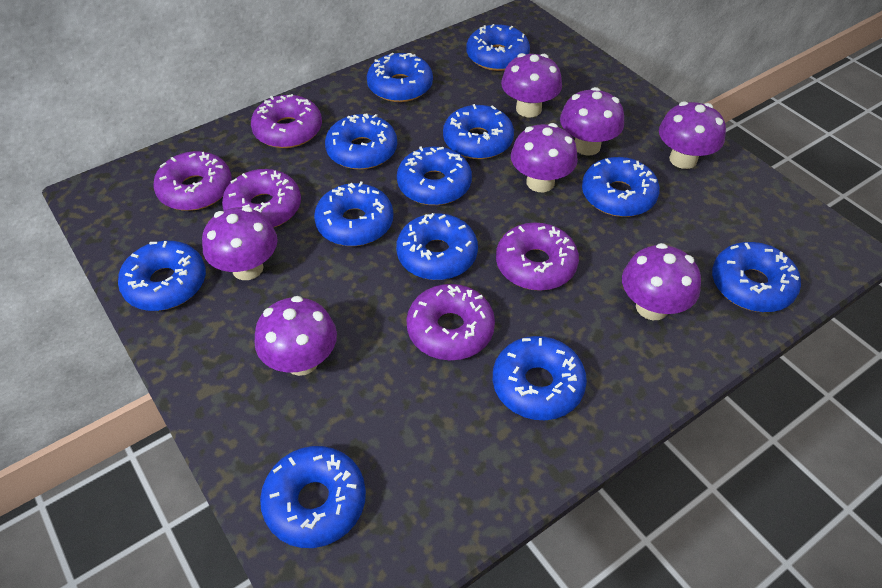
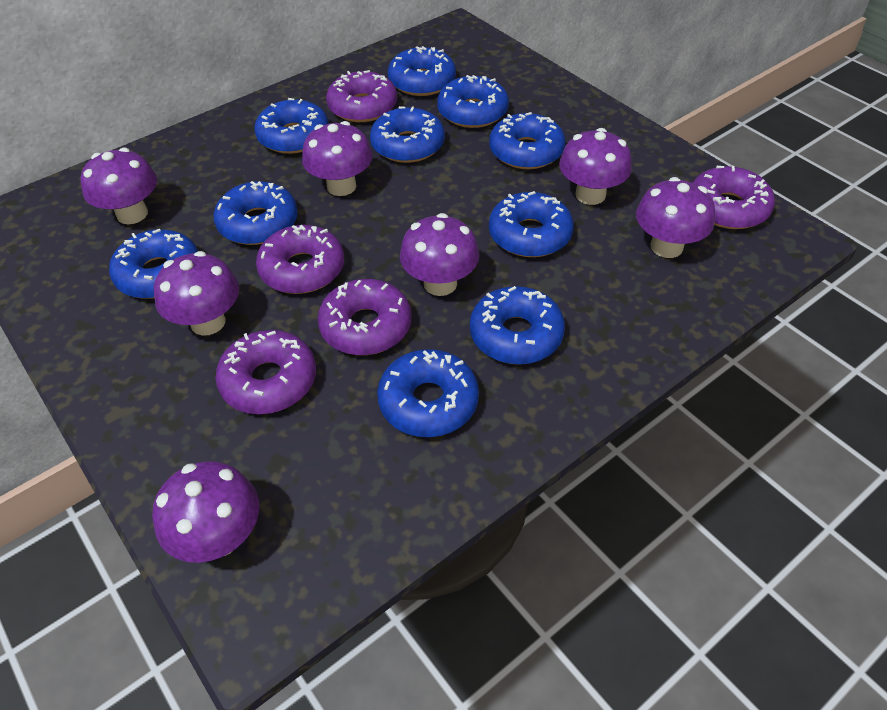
blue donut: [118,241,206,311] [260,446,366,548] [314,181,393,246] [325,114,397,170] [367,53,433,102] [396,213,478,280] [397,146,472,205] [443,104,514,159] [466,24,530,71] [493,336,587,420] [582,157,660,217] [712,242,801,312] = 12 -> [109,229,198,299] [214,181,298,245] [254,98,329,154] [370,106,445,163] [377,349,479,437] [388,46,456,96] [437,75,509,128] [470,286,565,365] [489,112,565,169] [489,191,574,257] = 10

